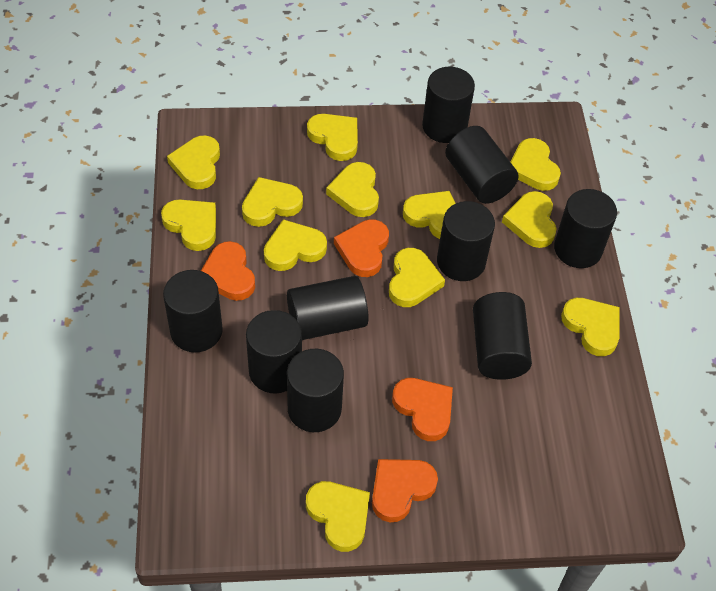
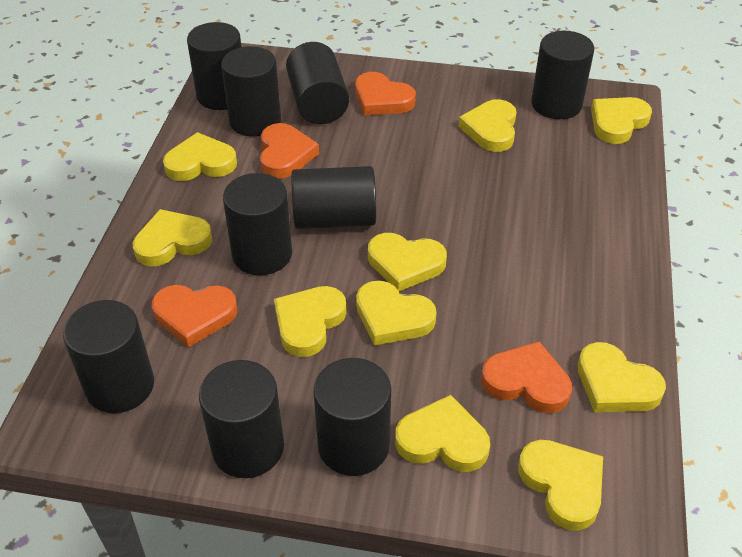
yellow heart: [161,200,216,251] [167,135,220,189] [242,177,303,227] [264,219,327,271] [306,481,370,552] [307,114,358,161] [326,162,379,217] [389,248,445,307] [403,191,456,239] [502,191,557,248] [510,138,561,191] [561,298,620,356] = 12 -> [132,209,212,267] [163,132,237,181] [274,286,347,357] [356,281,436,346] [368,233,447,291] [395,395,490,472] [458,99,516,152] [518,440,603,531] [577,342,666,412] [591,97,652,144] = 10

